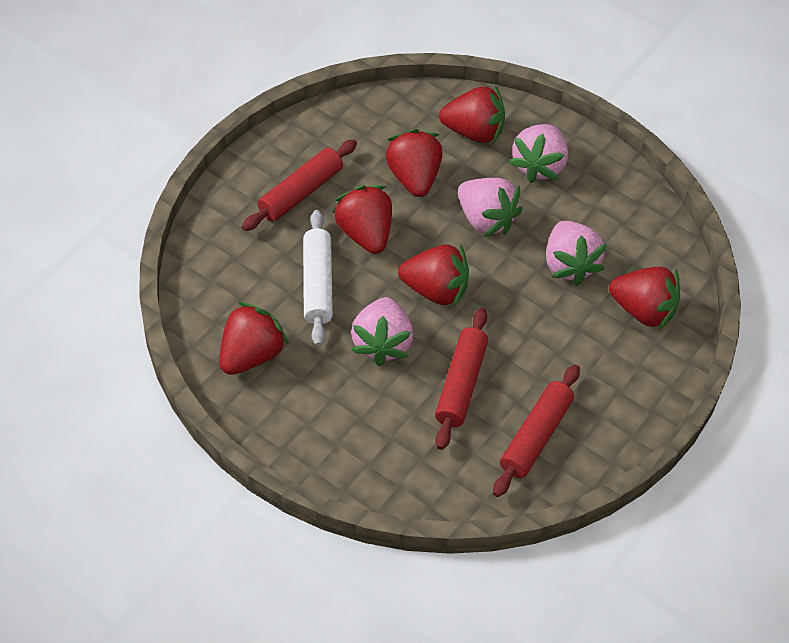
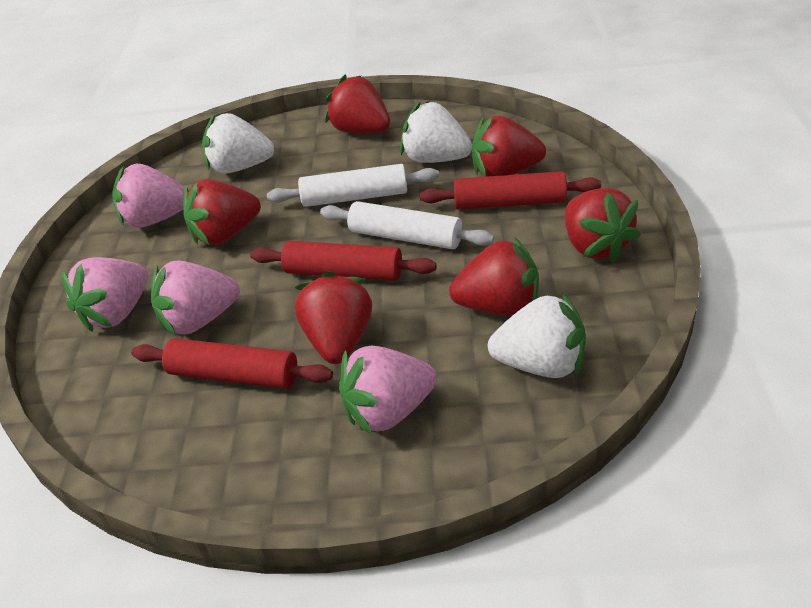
white rolling pin: [303,210,333,346] = 1 -> [267,164,439,207] [320,201,494,249] = 2
white strawberry: none = 0 -> [202,113,274,174] [400,101,472,163] [488,292,586,378] = 3

